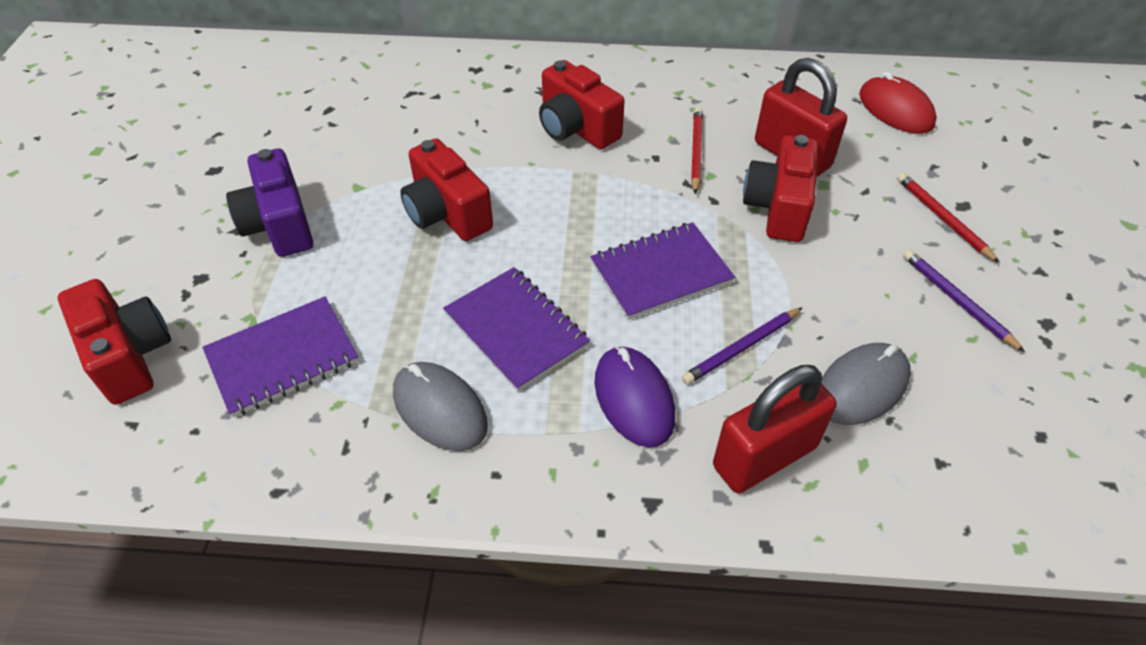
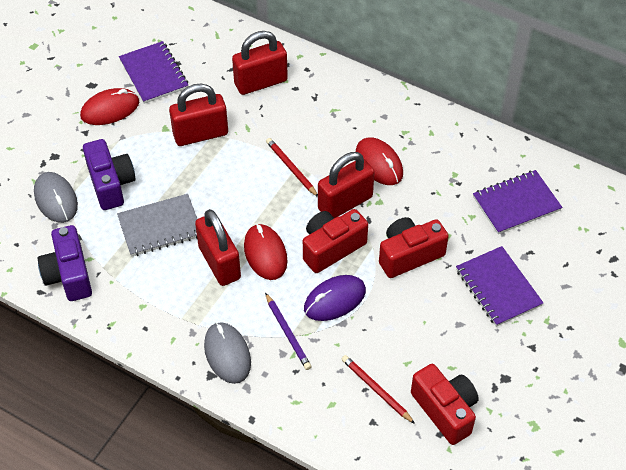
grey notebook: none = 0 -> [117,194,197,257] = 1
purple camera: [226,148,313,257] = 1 -> [38,225,92,301] [83,139,135,210] = 2
purple pencil: [682,307,803,385] [903,249,1025,352] = 2 -> [265,293,311,370] = 1
red camera: [58,279,171,405] [400,138,493,241] [539,60,625,149] [743,135,818,242] = 4 -> [303,209,368,273] [379,217,449,278] [411,364,479,445] = 3
red mouse: [859,71,937,134] = 1 -> [80,88,139,125] [244,224,288,280] [356,137,403,185] = 3
red padlock: [713,365,837,493] [755,58,847,177] = 2 -> [169,84,228,146] [195,209,241,286] [232,31,288,95] [318,152,375,218] = 4

